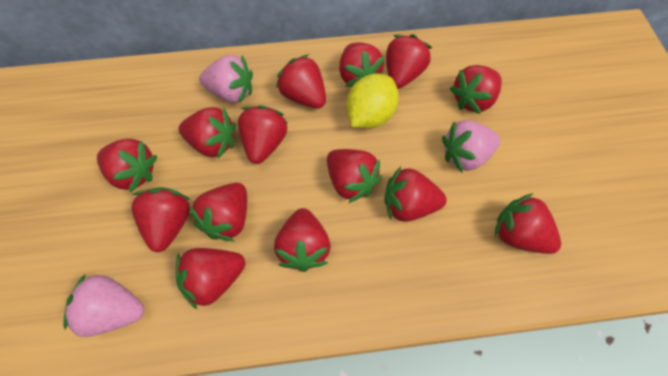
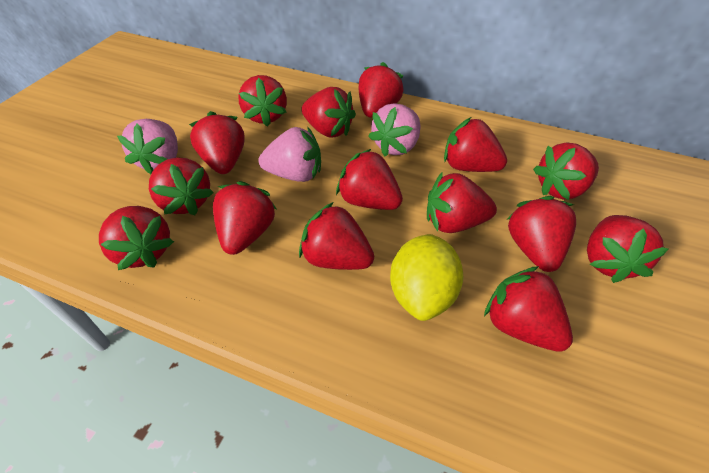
red strawberry: [97,139,157,193] [132,187,191,253] [176,248,245,310] [179,107,236,159] [189,183,247,241] [238,105,288,164] [274,208,331,272] [276,55,326,109] [327,149,382,203] [339,42,384,87] [385,167,447,222] [386,34,432,89] [450,65,502,114] [495,193,561,254] = 14 -> [99,206,174,270] [149,157,214,215] [189,111,245,174] [213,181,276,255] [238,75,287,127] [299,202,374,270] [301,87,356,138] [336,149,403,210] [359,62,404,118] [427,172,497,233] [444,117,507,172] [484,266,573,352] [506,196,576,272] [533,142,599,200] [587,215,668,283] = 15

